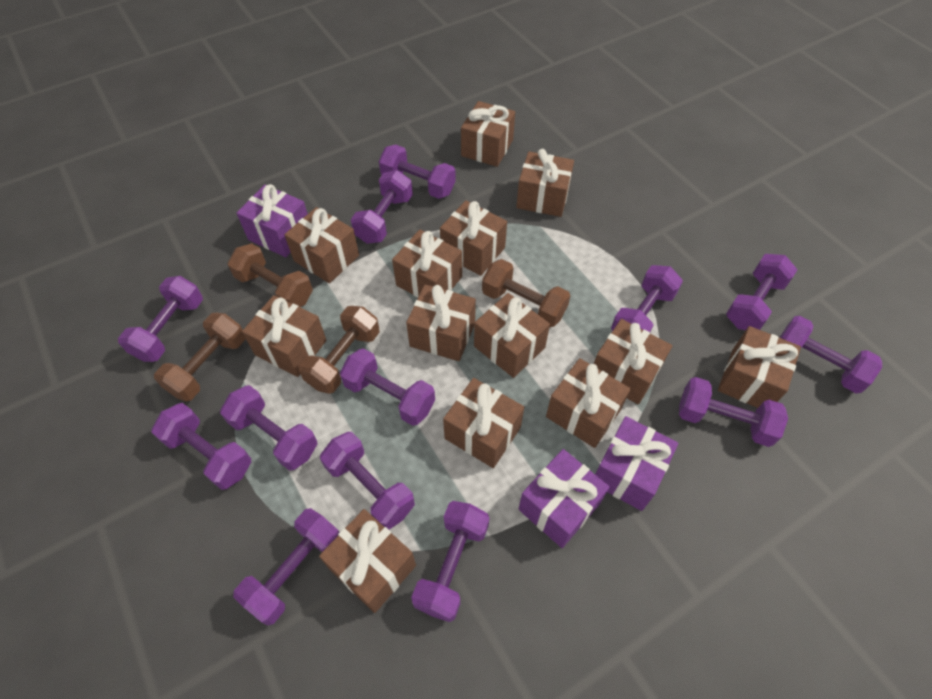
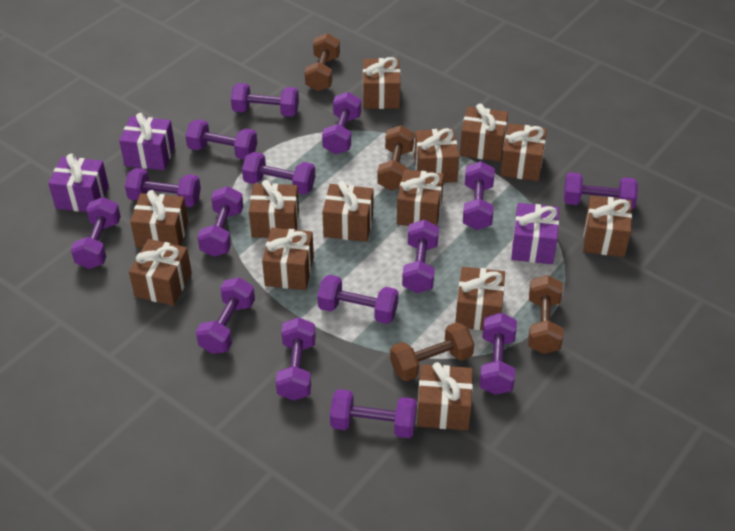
purple dumbbell: [118,276,203,362] [151,403,251,490] [220,385,318,471] [233,508,340,626] [320,432,415,530] [340,348,435,426] [351,170,413,244] [379,145,456,199] [411,501,489,622] [611,265,683,332] [679,377,788,447] [726,254,797,330] [779,316,882,393] = 13 -> [71,197,121,269] [125,168,201,207] [185,119,257,160] [196,278,255,354] [197,186,243,257] [231,83,299,117] [242,152,315,195] [276,317,316,401] [317,275,399,324] [322,92,361,154] [330,389,417,438] [402,219,439,293] [463,161,495,230] [479,312,517,395] [563,172,638,210] = 15

